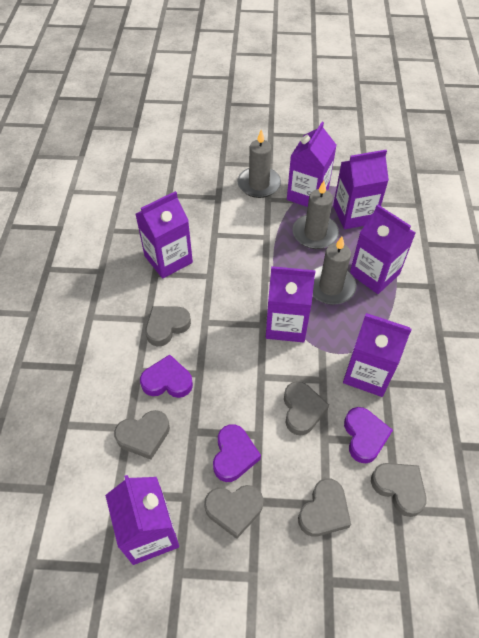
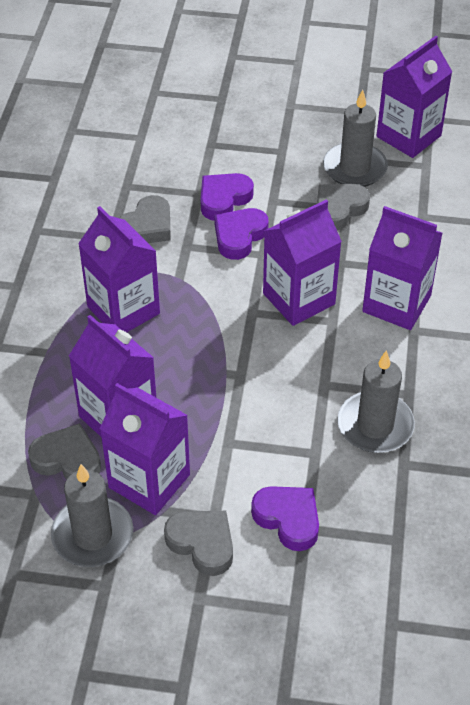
grey heart: [114,410,170,460] [145,306,191,346] [204,485,263,539] [284,381,329,435] [298,478,351,537] [371,463,427,517] = 6 -> [28,423,101,479] [119,195,171,243] [164,511,233,576] [317,184,370,230] = 4
purple carton: [105,475,179,565] [135,191,193,279] [266,266,316,343] [287,122,337,207] [333,150,389,230] [343,313,412,397] [350,204,416,294] = 7 -> [69,315,156,437] [78,206,160,332] [100,383,190,515] [263,200,342,326] [362,206,443,330] [377,36,452,158] = 6

